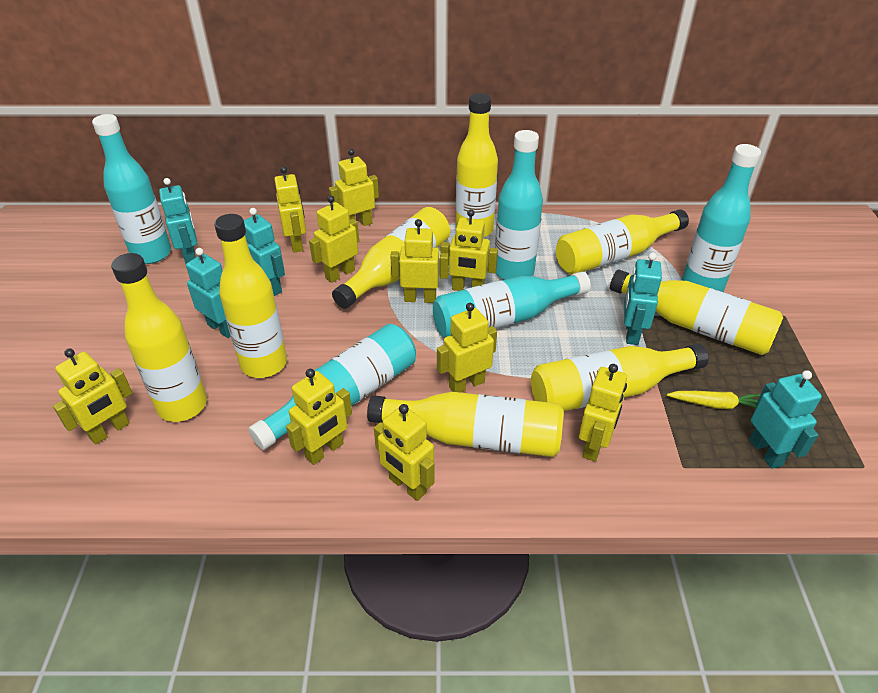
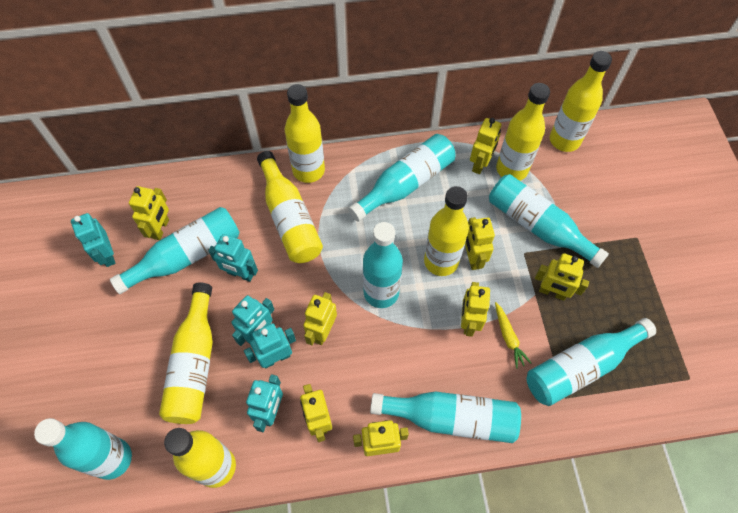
turquoise bottle: [92,114,171,264] [248,324,416,450] [433,272,591,338] [495,130,543,280] [681,144,761,292] = 5 -> [34,418,132,480] [110,207,239,294] [348,134,455,222] [363,222,403,308] [370,391,521,443] [489,174,609,268] [527,318,656,406] = 7
yellow bottle: [111,253,207,422] [214,214,287,378] [332,207,450,309] [367,392,563,457] [456,93,498,237] [531,344,709,411] [556,209,689,275] [610,270,783,355] = 8 -> [159,282,213,424] [164,428,236,488] [257,151,323,263] [285,84,325,183] [424,186,469,276] [496,83,550,181] [550,51,612,152] = 7
yellow robot: [53,348,133,445] [274,166,306,253] [286,369,352,465] [309,195,359,283] [329,149,379,226] [374,404,435,501] [390,219,449,303] [437,303,497,393] [441,209,498,291] [579,364,627,462] = 10 -> [129,186,169,240] [300,384,332,442] [303,292,337,345] [353,420,409,456] [461,282,490,337] [465,217,495,270] [470,118,501,174] [535,253,589,301] = 8

